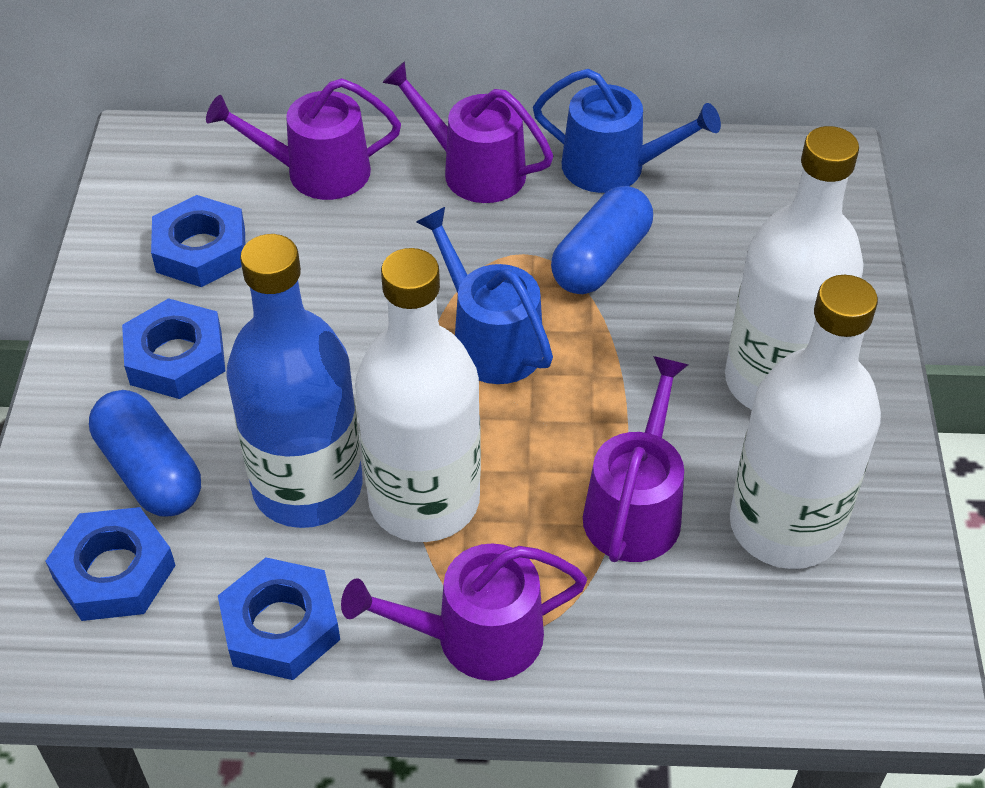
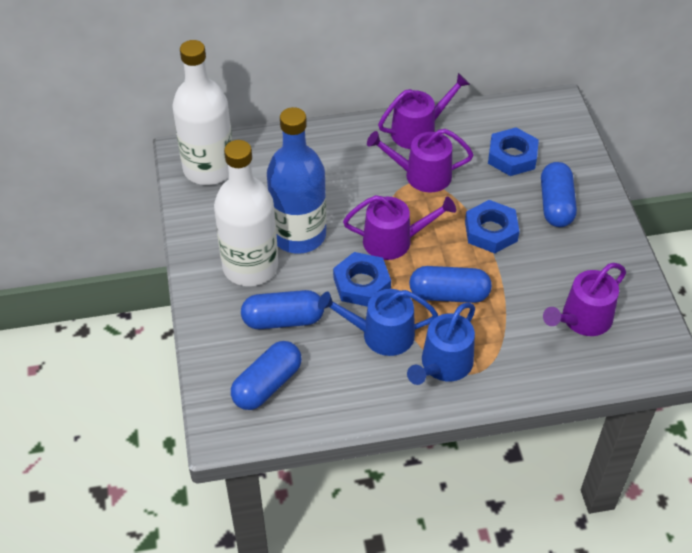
blue capsule: [89,390,201,517] [551,186,653,294] = 2 -> [231,341,302,410] [241,290,324,329] [409,266,492,303] [541,162,577,227] = 4
blue nut: [46,507,176,621] [122,298,226,399] [151,195,245,287] [218,557,340,680] = 4 -> [333,252,391,307] [465,200,520,253] [488,127,539,176] = 3
white bottle: [355,248,481,542] [725,126,864,410] [730,275,881,569] = 3 -> [172,40,233,185] [214,140,278,286] = 2

